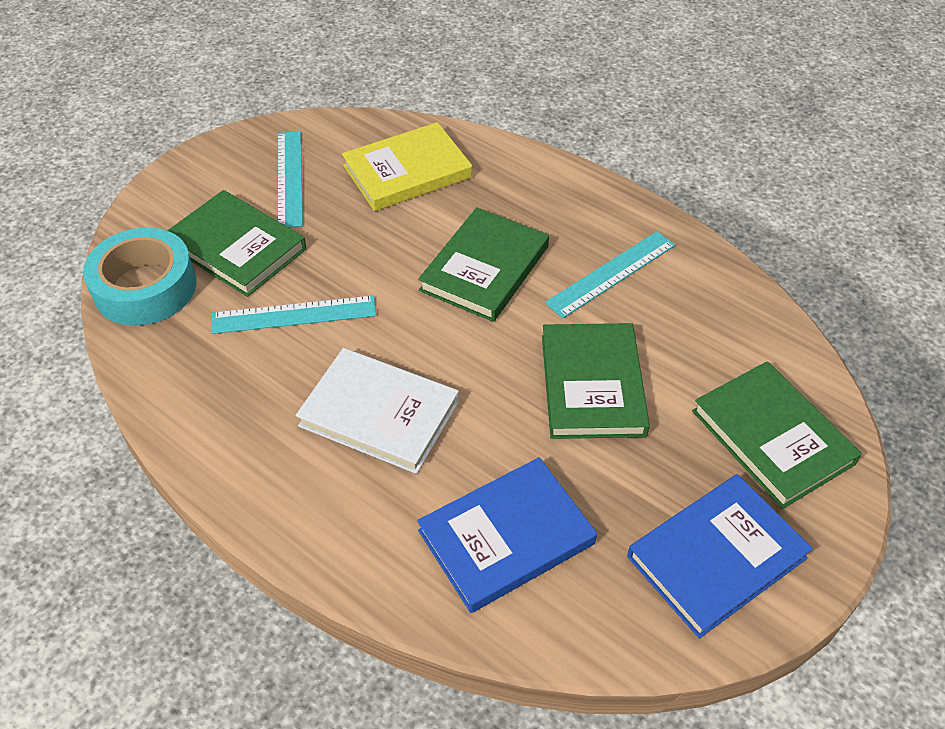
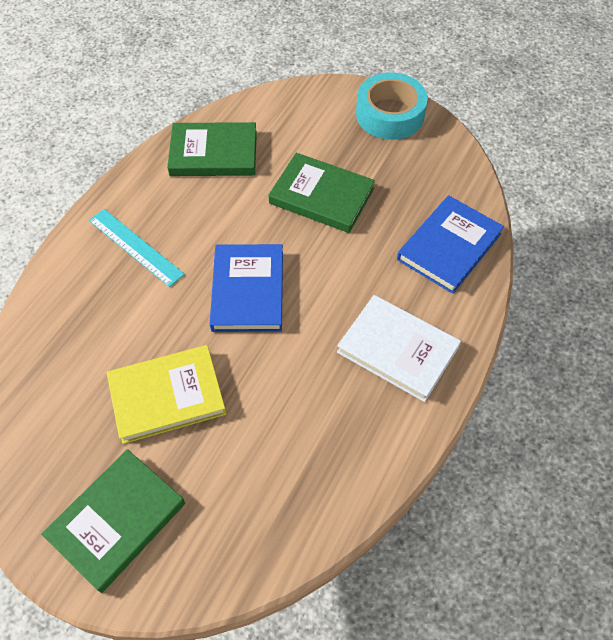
green book: [167,190,307,297] [418,207,549,322] [542,323,650,439] [692,361,862,509] = 4 -> [41,449,185,593] [167,122,257,176] [269,153,375,233] = 3
turquoise ruler: [211,295,376,334] [277,131,303,228] [545,231,675,318] = 3 -> [89,209,185,287] = 1

